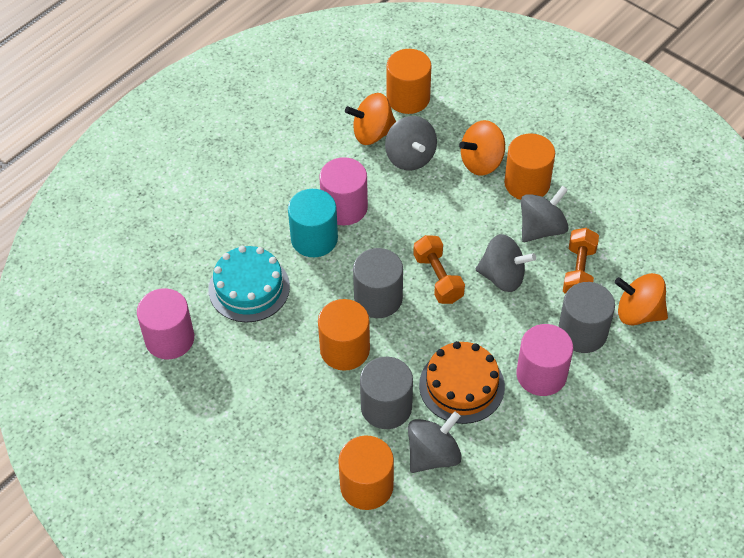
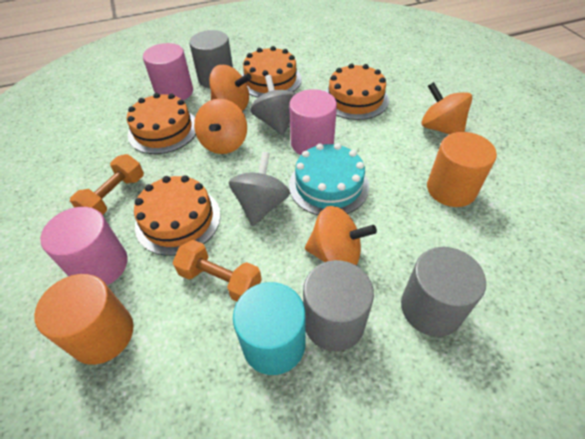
grey spinning top: [385,116,437,171] [408,411,462,473] [476,234,536,292] [521,186,569,242] = 4 -> [229,152,290,226] [250,75,296,136] = 2
orange cake: [419,341,505,424] = 1 -> [127,93,196,154] [134,175,221,256] [242,46,302,97] [326,63,389,120] = 4
orange cylinder: [318,299,370,371] [338,435,394,510] [387,49,431,114] [504,133,555,200] = 4 -> [34,274,134,365] [427,132,497,207] = 2
orange spinning top: [345,93,396,145] [459,120,505,176] [615,273,668,325] = 3 -> [194,99,247,154] [209,65,252,111] [305,206,377,266] [421,82,473,135] = 4

